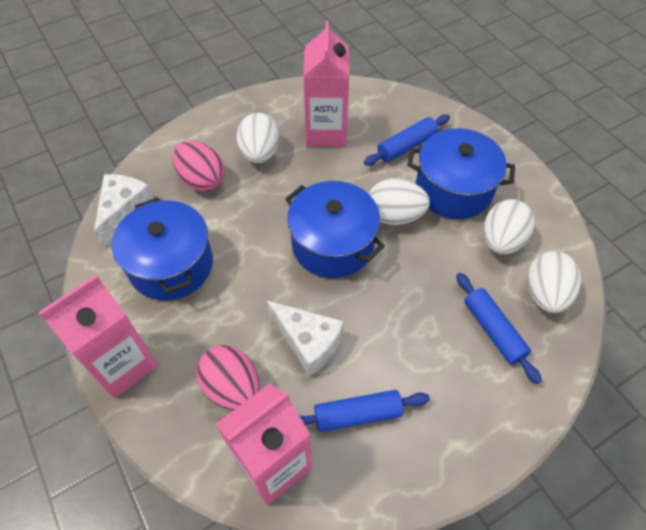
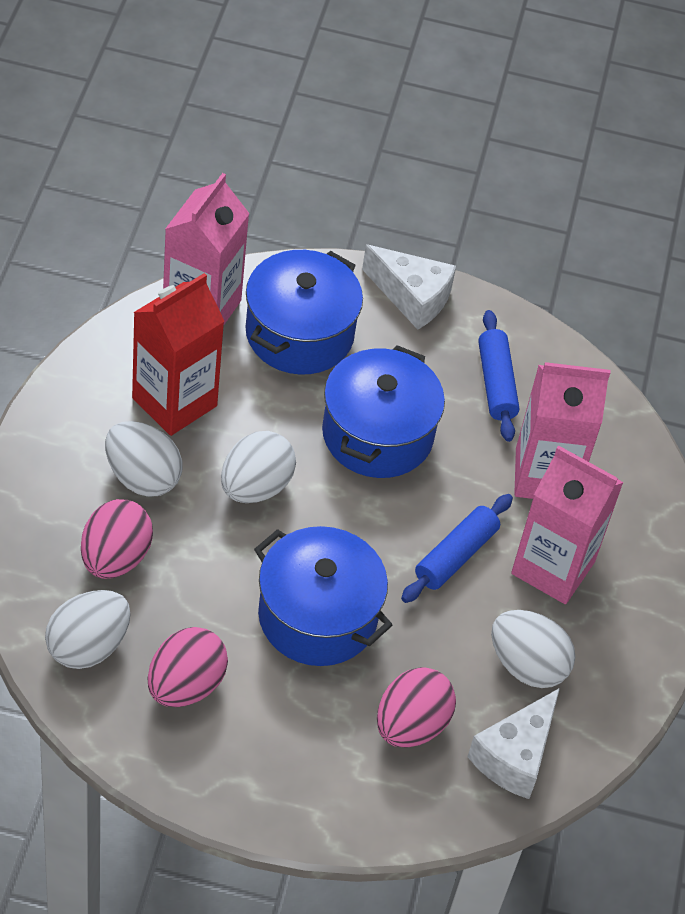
blue rolling pin: [300,390,430,432] [364,115,450,166] [456,273,542,384] = 3 -> [401,494,513,603] [478,310,519,442] = 2
pink egg: [173,141,225,192] [197,345,260,411] = 2 -> [81,499,153,579] [148,627,228,707] [377,667,456,748] = 3
red carton: none = 0 -> [132,273,224,436] = 1

